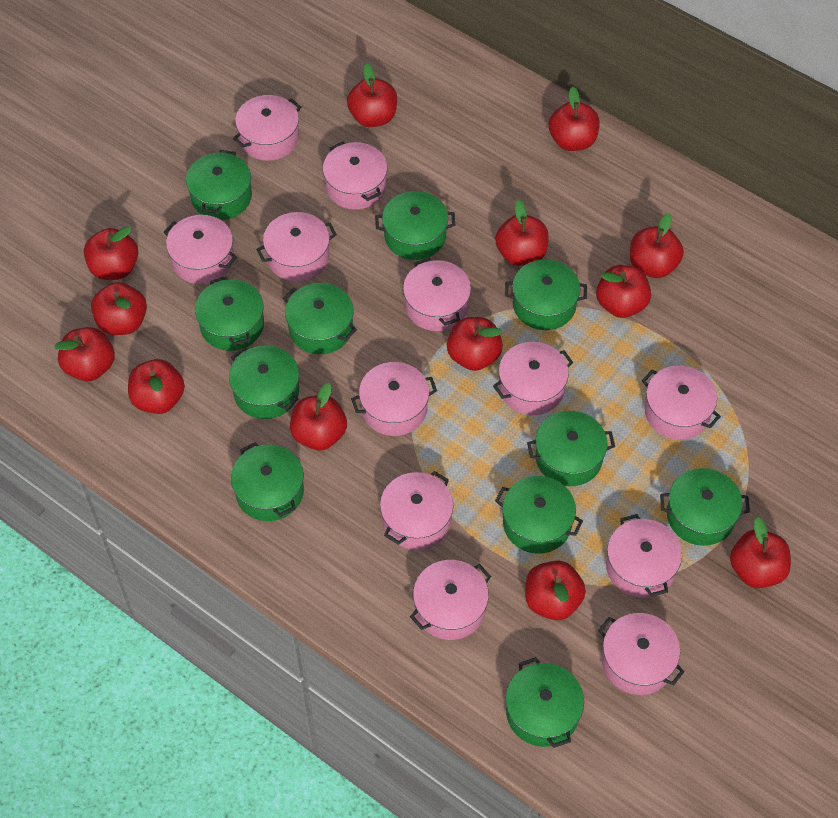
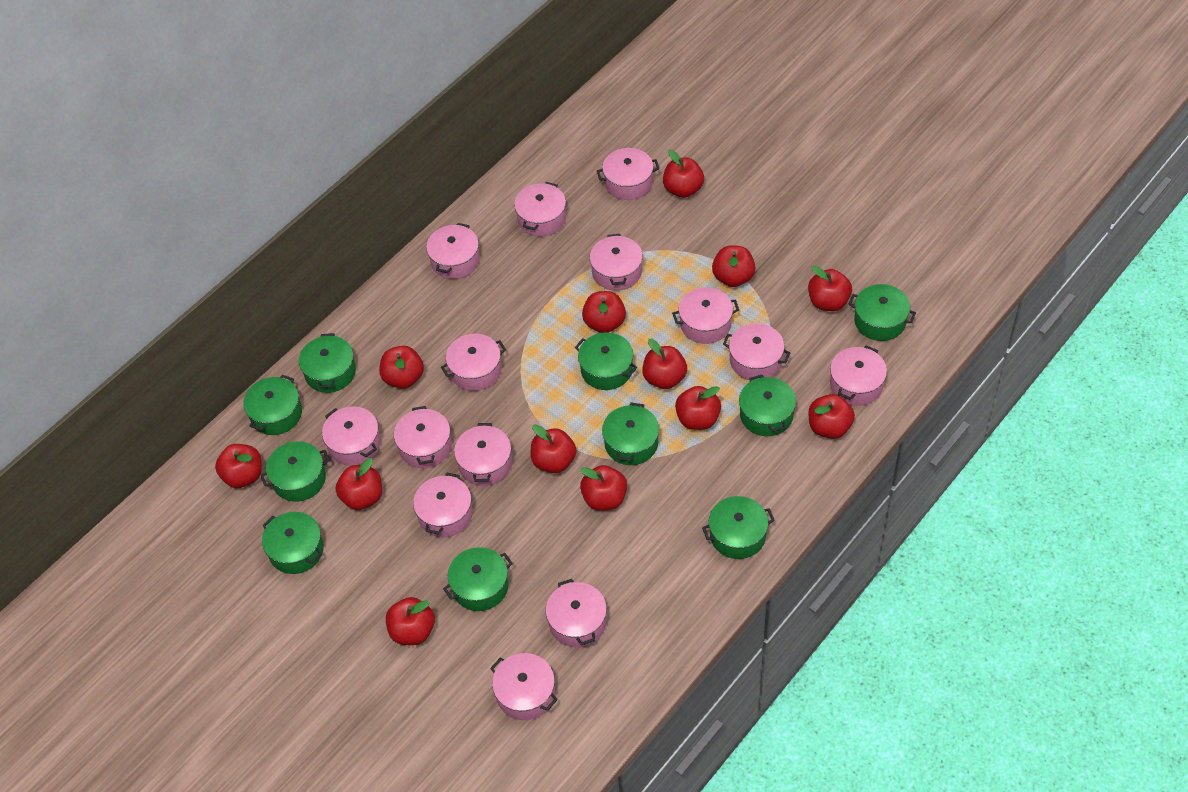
green pot: [186,150,252,220] [195,276,264,351] [229,345,299,419] [231,442,304,521] [283,283,357,354] [375,191,455,260] [495,476,583,554] [505,259,587,330] [506,657,584,748] [527,411,615,486] [660,468,750,546] = 11 -> [243,375,302,435] [260,441,330,502] [262,512,324,574] [299,333,356,393] [443,547,513,611] [575,332,637,390] [602,402,659,465] [702,496,775,559] [739,375,796,436] [849,284,916,341] = 10
pink pot: [164,215,237,284] [233,95,301,161] [256,212,337,282] [323,142,387,210] [351,362,437,436] [380,471,454,550] [403,258,471,331] [410,560,491,640] [493,342,573,415] [598,613,685,695] [606,514,682,598] [642,366,721,440] = 12 -> [322,406,381,466] [394,406,452,468] [413,472,473,537] [426,223,480,279] [441,334,506,391] [454,423,512,486] [490,653,558,720] [514,182,566,237] [546,579,607,647] [590,234,643,291] [597,148,659,200] [672,287,739,344] [723,323,790,380] [830,345,887,406] = 14

